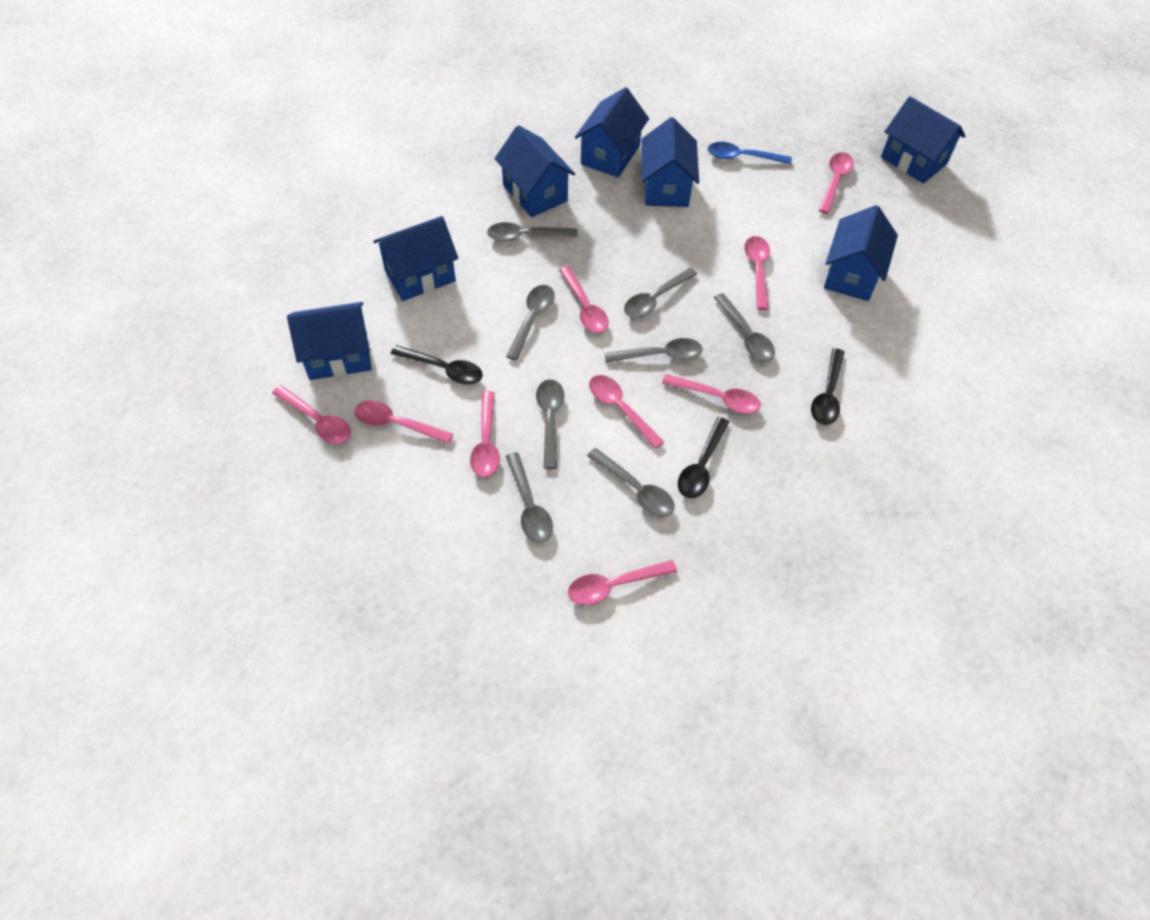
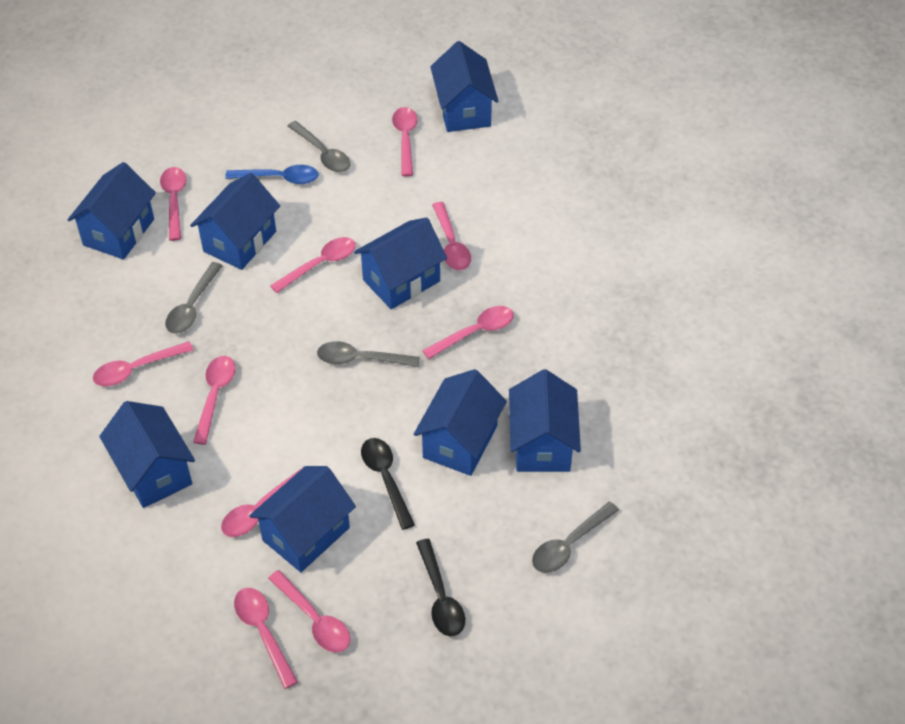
black spoon: [391,345,483,385] [678,417,729,498] [811,348,844,425] = 3 -> [361,438,415,530] [416,539,465,636] = 2
blue house: [287,302,371,380] [373,216,458,301] [495,125,575,217] [575,87,649,177] [641,117,699,207] [824,205,898,301] [881,96,965,184] = 7 -> [68,162,156,259] [99,401,195,508] [190,173,280,270] [249,466,356,572] [354,217,447,309] [413,369,507,476] [430,41,499,132] [509,369,581,472] = 8
grey spoon: [487,222,578,242] [506,285,555,360] [506,452,553,542] [536,379,565,469] [587,448,675,517] [604,338,702,363] [624,268,697,318] [714,293,775,361] = 8 -> [165,262,222,334] [288,121,350,172] [317,341,420,367] [532,502,619,573] = 4
pink spoon: [272,385,351,444] [354,401,453,444] [470,391,500,477] [559,266,609,333] [568,560,677,605] [589,375,664,449] [662,374,761,414] [744,236,770,310] [819,152,854,214] = 9 -> [93,341,194,386] [160,167,186,241] [193,356,236,445] [221,466,305,537] [234,588,298,689] [268,570,350,652] [270,237,356,293] [392,107,418,177] [422,306,514,359] [432,202,471,270] = 10

